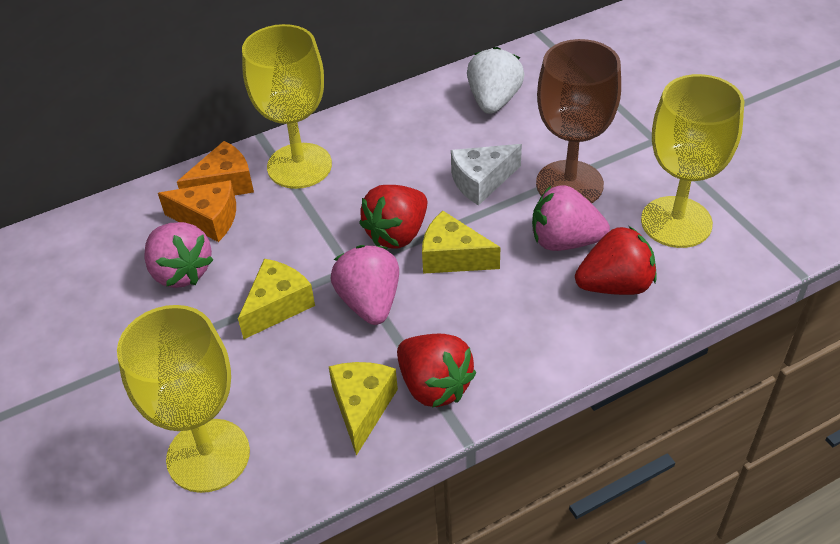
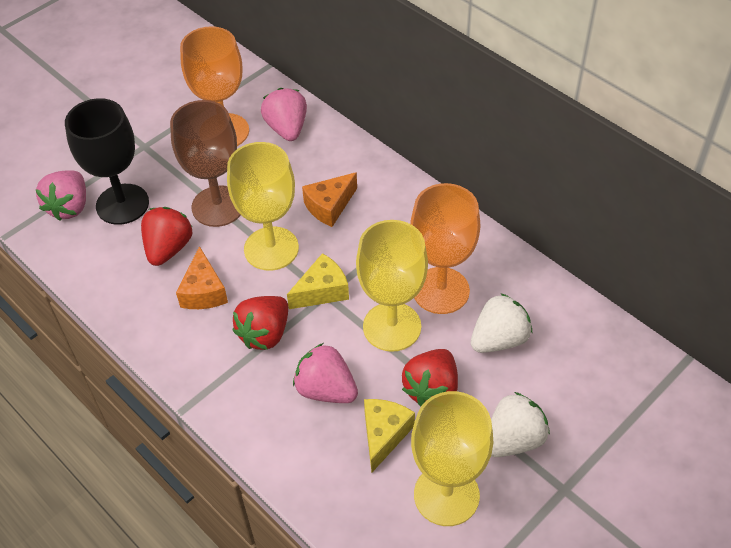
black goblet: none = 0 -> [65,98,149,225] = 1
orange goblet: none = 0 -> [180,26,249,146] [410,183,481,314] = 2
white cheese: [451,144,522,205] = 1 -> none = 0
white strawberry: [467,47,525,114] = 1 -> [471,293,532,353] [491,392,550,457] = 2
yellow cheese: [238,259,315,339] [329,362,398,456] [422,211,501,274] = 3 -> [287,253,349,309] [364,399,415,473] = 2

